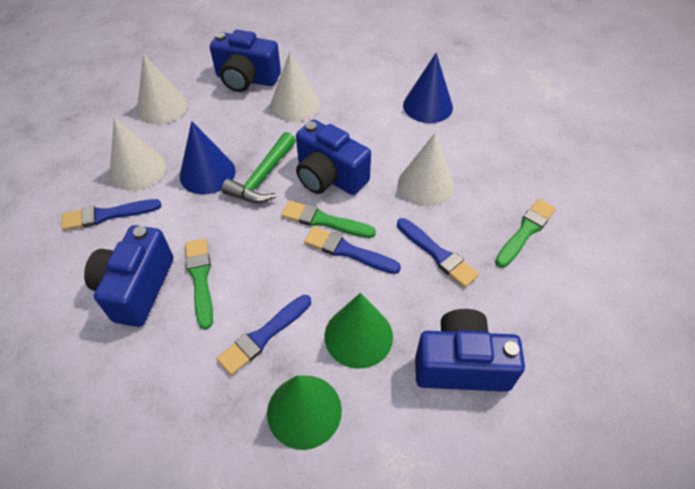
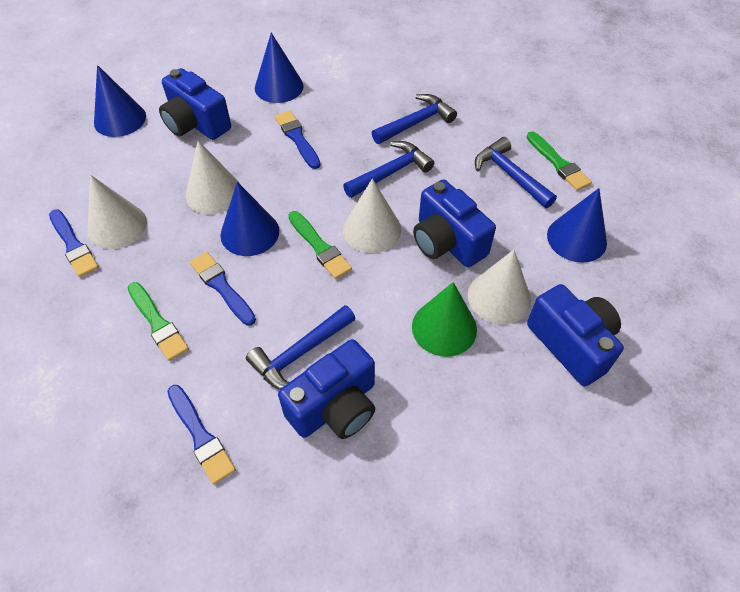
blue cone: [180,121,235,194] [403,53,453,123] = 2 -> [94,65,146,137] [220,182,279,256] [255,33,304,103] [547,188,607,263] = 4
blue hammer: none = 0 -> [246,305,356,390] [343,141,434,198] [372,94,457,144] [475,137,557,208] = 4
green cone: [267,375,342,450] [325,293,393,369] = 2 -> [412,282,477,357] = 1
green hammer: [222,132,296,203] = 1 -> none = 0

